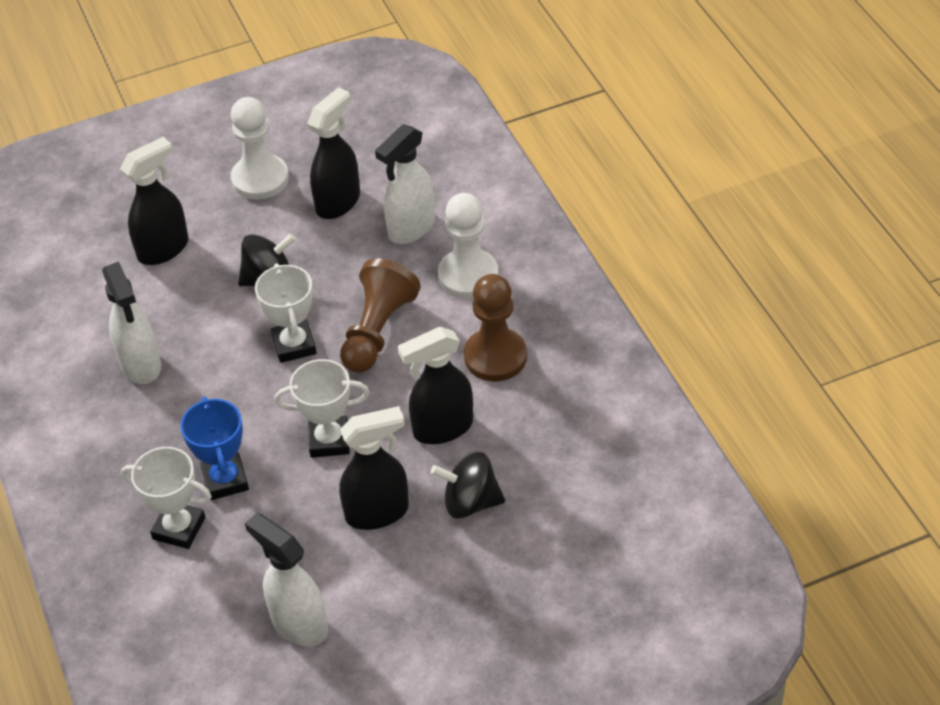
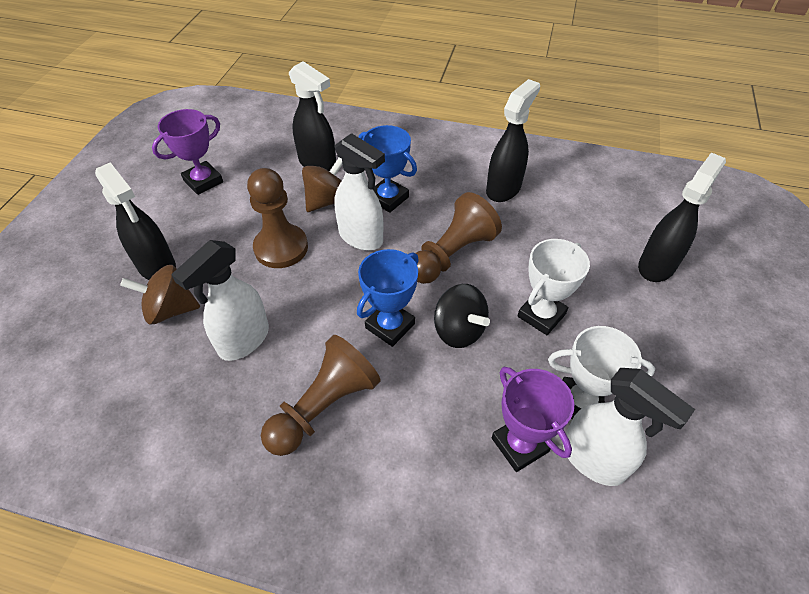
black spinning top: [238,233,296,286] [431,452,505,519] = 2 -> [434,284,490,348] = 1
blue trophy: [180,396,249,500] = 1 -> [357,249,419,347] [359,125,417,213] = 2
brown pawn: [340,258,421,373] [464,274,527,382] = 2 -> [247,168,308,268] [261,335,381,456] [416,192,502,284] = 3
brown spinning top: none = 0 -> [120,265,200,324] [302,158,342,212] = 2
purple trophy: none = 0 -> [152,109,223,195] [492,367,574,472] = 2
white pawn: [231,97,289,200] [438,193,499,299] = 2 -> none = 0
white trophy: [121,447,212,549] [255,263,317,363] [274,359,370,458] = 3 -> [518,239,590,335] [548,326,655,419] = 2

